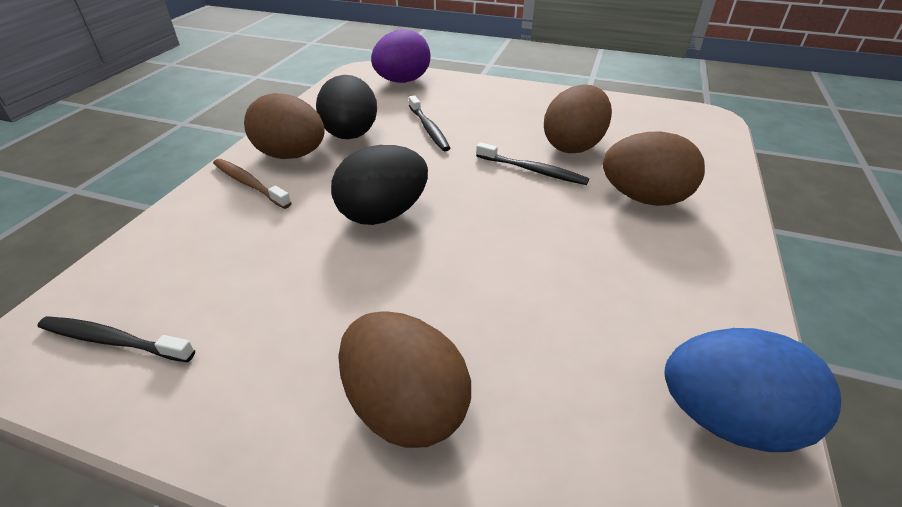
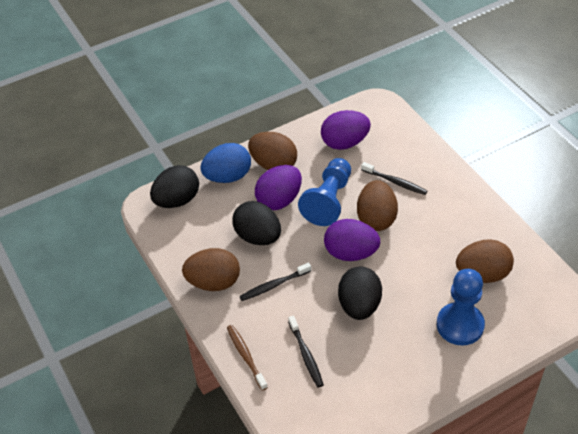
black egg: [316,75,377,139] [331,145,428,225] = 2 -> [150,165,199,208] [232,201,281,245] [338,267,382,320] = 3
blue pawn: none = 0 -> [298,158,351,226] [437,269,485,346] = 2
purple egg: [371,29,430,83] = 1 -> [255,165,302,210] [321,110,371,150] [324,219,380,261] = 3

